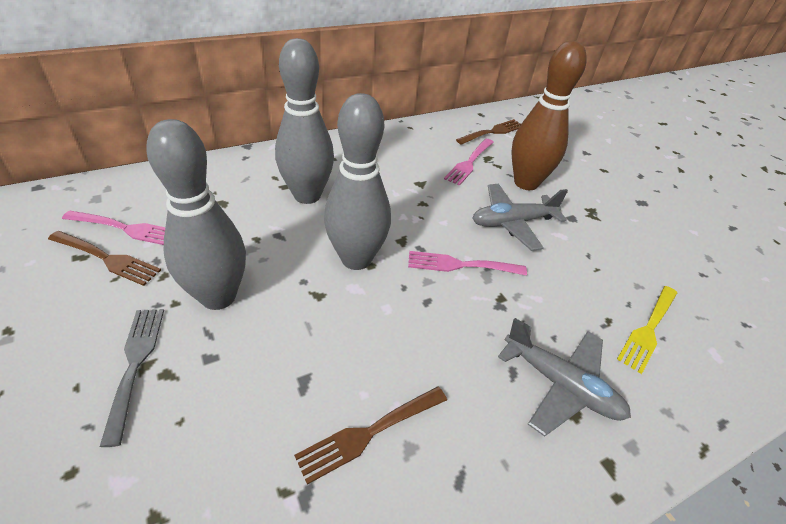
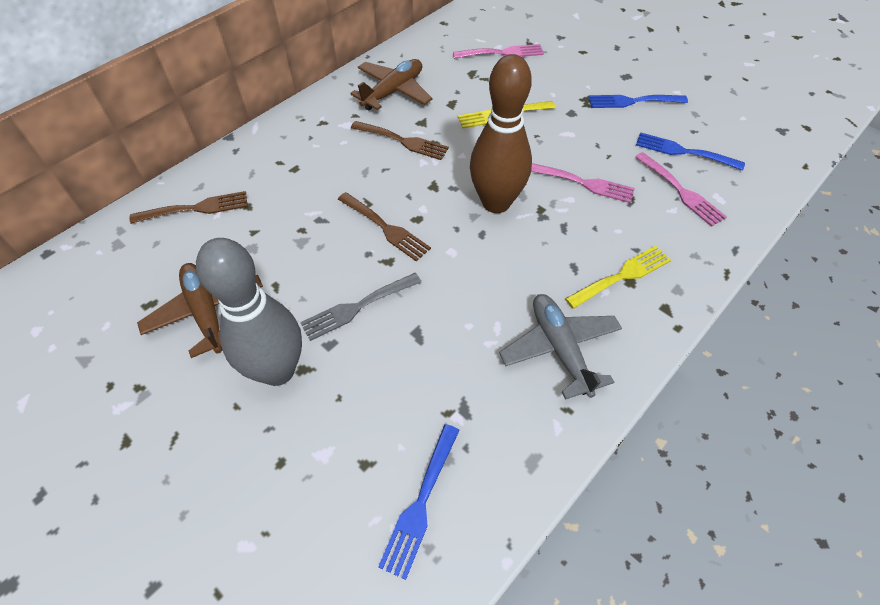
blue fork: none = 0 -> [378,424,460,580] [588,95,688,108] [636,132,745,171] = 3
brown plane: none = 0 -> [137,263,263,358] [350,59,432,110] = 2
grey bowling pin: [146,119,246,310] [275,38,334,204] [324,93,391,270] = 3 -> [196,238,302,386] = 1
grey plane: [472,184,568,251] [498,318,631,437] = 2 -> [499,294,622,400] = 1
yellow fork: [617,286,677,374] = 1 -> [458,101,556,128] [565,246,671,309] = 2

